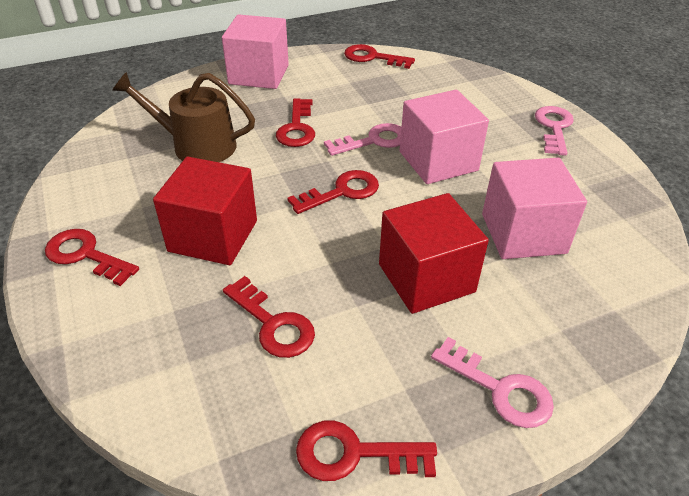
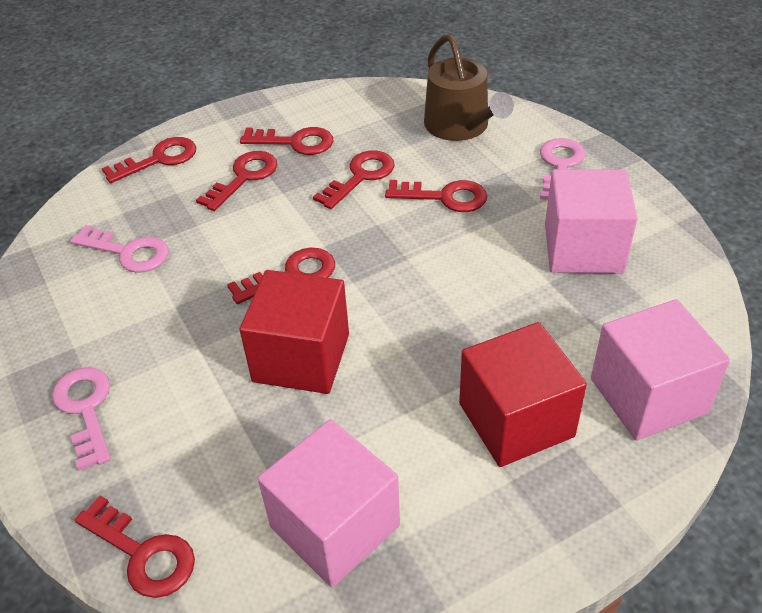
red key: [45,229,139,286] [223,276,315,358] [276,98,315,147] [287,170,379,214] [296,420,437,481] [344,44,415,69] = 6 -> [75,496,195,598] [102,137,196,183] [196,151,278,211] [227,247,335,304] [240,127,333,155] [313,151,395,209] [385,180,487,212] = 7

